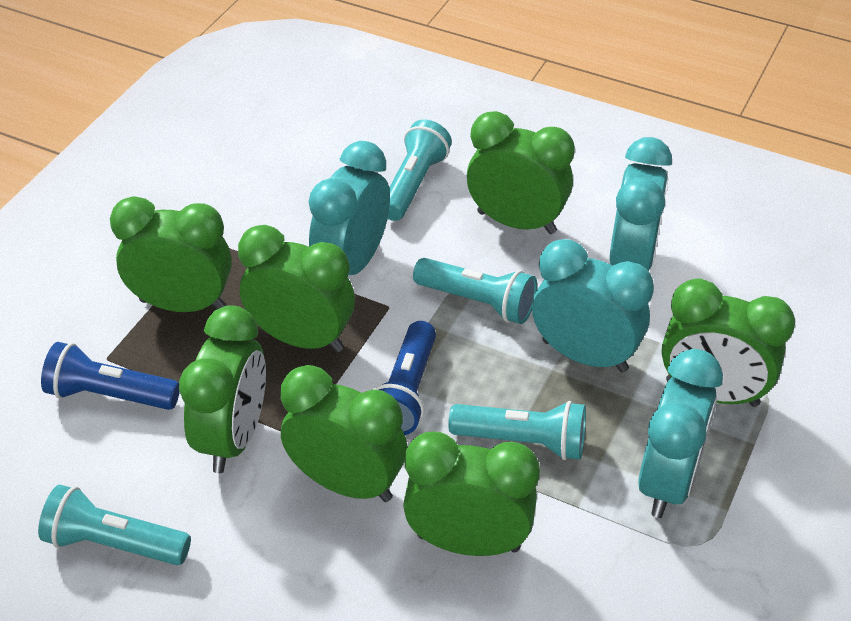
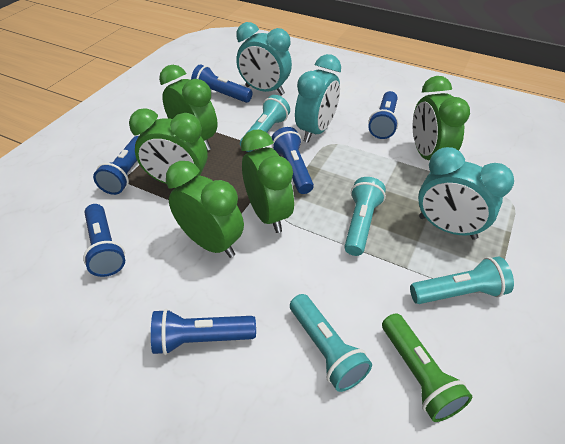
blue flashlight: [41,342,180,410] [374,321,436,435] = 2 -> [83,204,125,277] [93,136,139,195] [151,309,256,355] [191,64,253,103] [272,127,314,194] [368,91,399,139] = 6
green clock: [110,196,232,312] [179,305,266,473] [238,225,355,352] [281,365,407,502] [403,432,540,556] [467,111,575,234] [661,278,795,407] = 7 -> [129,108,208,184] [159,65,218,151] [166,161,244,258] [241,129,294,233] [412,76,470,161] = 5
green flashlight: none = 0 -> [382,313,473,422] = 1
turquoise clock: [309,141,390,275] [532,239,654,373] [609,137,672,271] [638,349,723,518] = 4 -> [236,22,292,95] [295,54,341,143] [418,147,514,240] = 3

